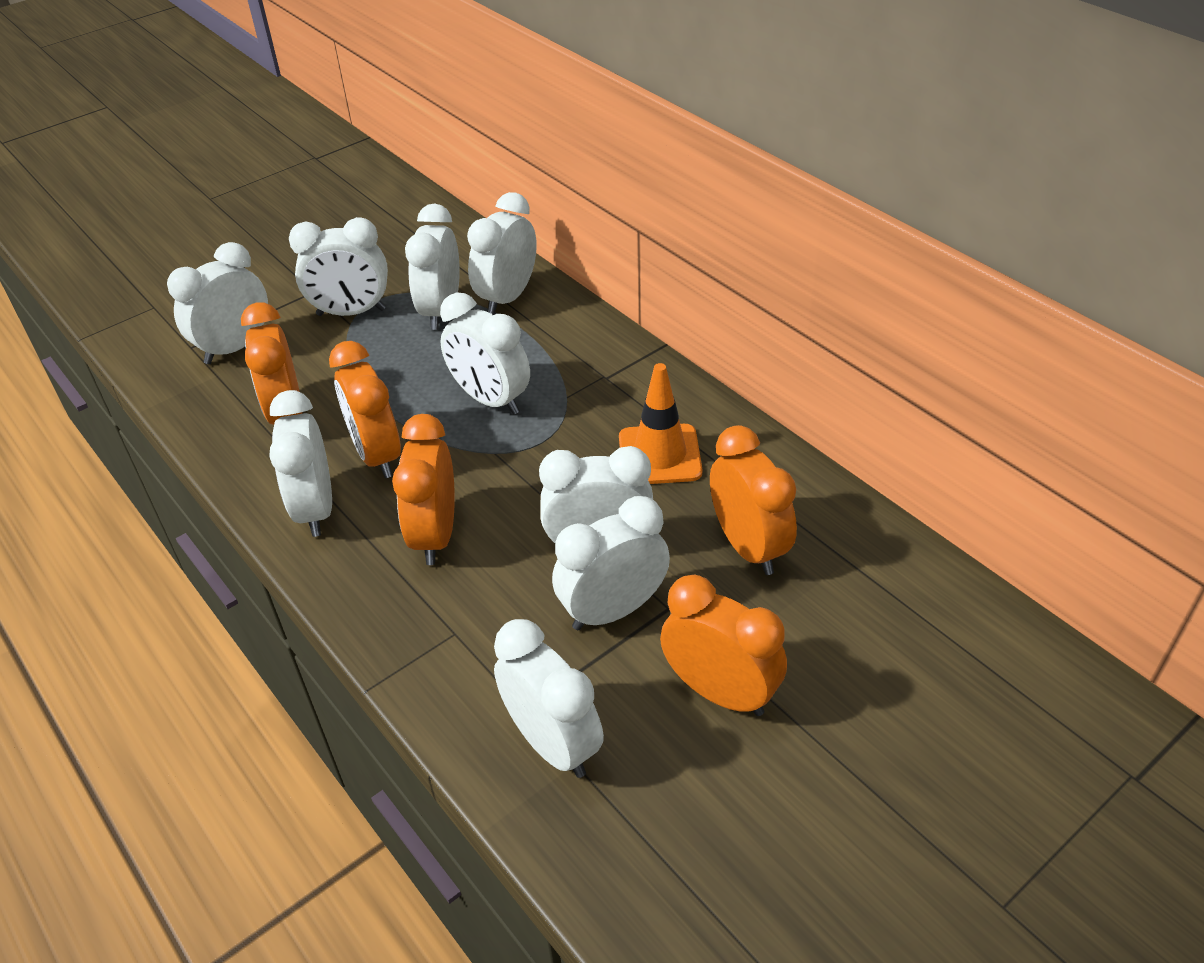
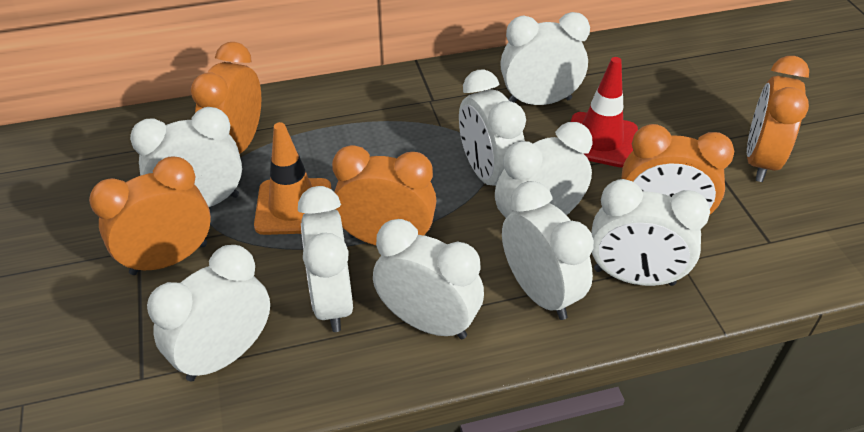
red traffic cone: none = 0 -> [571,57,638,168] = 1

